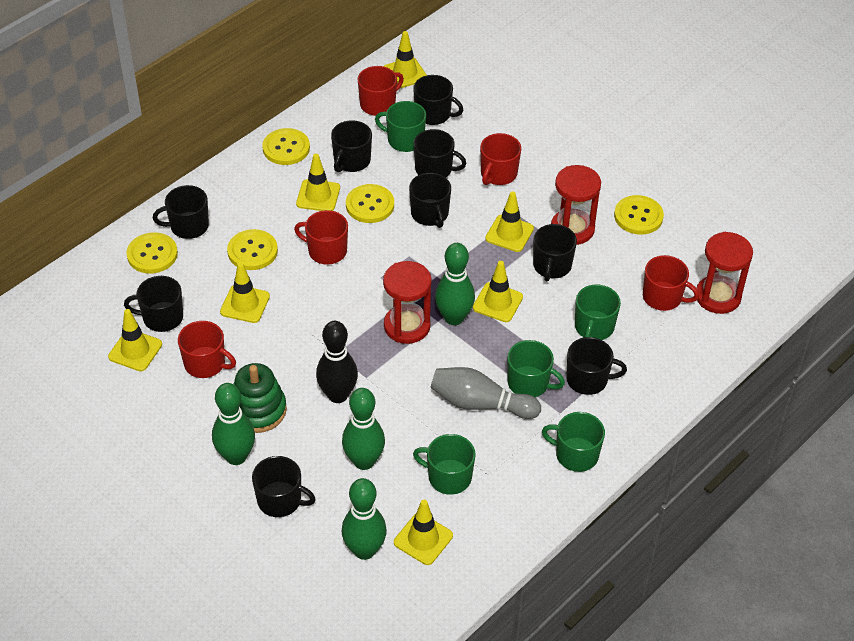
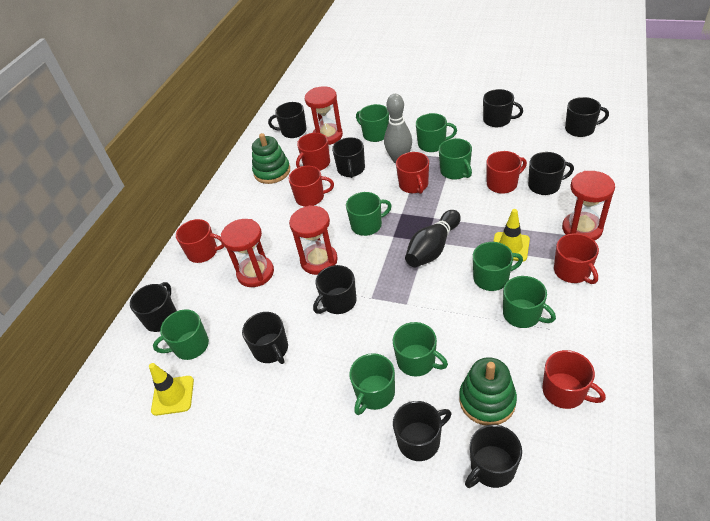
black mug: [124,276,183,332] [153,185,209,239] [252,456,316,517] [331,120,372,172] [409,173,451,228] [413,75,463,125] [414,129,466,178] [533,224,577,282] [566,337,627,395] = 9 -> [130,282,177,332] [242,312,288,364] [268,102,307,138] [313,265,356,314] [332,137,365,178] [393,401,451,461] [465,425,522,488] [483,89,523,127] [528,152,574,195] [565,97,609,137] = 10
green bowling pin: [212,383,255,465] [341,478,387,560] [342,388,385,470] [435,243,475,325] = 4 -> none = 0
green mug: [375,101,426,152] [413,434,475,495] [507,340,565,397] [542,412,605,472] [575,285,621,340] = 5 -> [153,309,209,360] [346,192,392,236] [349,353,395,415] [356,104,389,142] [393,322,448,376] [416,113,457,152] [439,138,472,180] [473,242,523,291] [503,276,556,328] = 9
green stacking toy: [234,363,287,433] = 1 -> [252,133,290,184] [459,357,517,426] = 2
red hourglass: [383,261,432,344] [551,165,601,245] [697,232,753,314] = 3 -> [221,219,274,287] [289,205,338,275] [305,86,343,145] [562,171,615,241] = 4
red mug: [178,321,236,378] [294,210,348,265] [358,66,404,116] [480,133,521,185] [643,255,699,311] = 5 -> [176,219,225,263] [289,166,334,207] [296,133,330,171] [396,152,429,194] [486,151,527,194] [542,350,606,409] [554,233,599,284] = 7
yellow button: [127,232,178,273] [227,229,278,270] [262,128,310,165] [346,184,394,223] [614,195,664,235] = 5 -> none = 0
yellow traffic cone: [108,309,162,371] [220,262,270,323] [296,154,340,211] [383,31,427,88] [394,500,453,565] [473,261,523,322] [485,191,534,252] = 7 -> [149,363,194,416] [493,209,530,262] = 2

